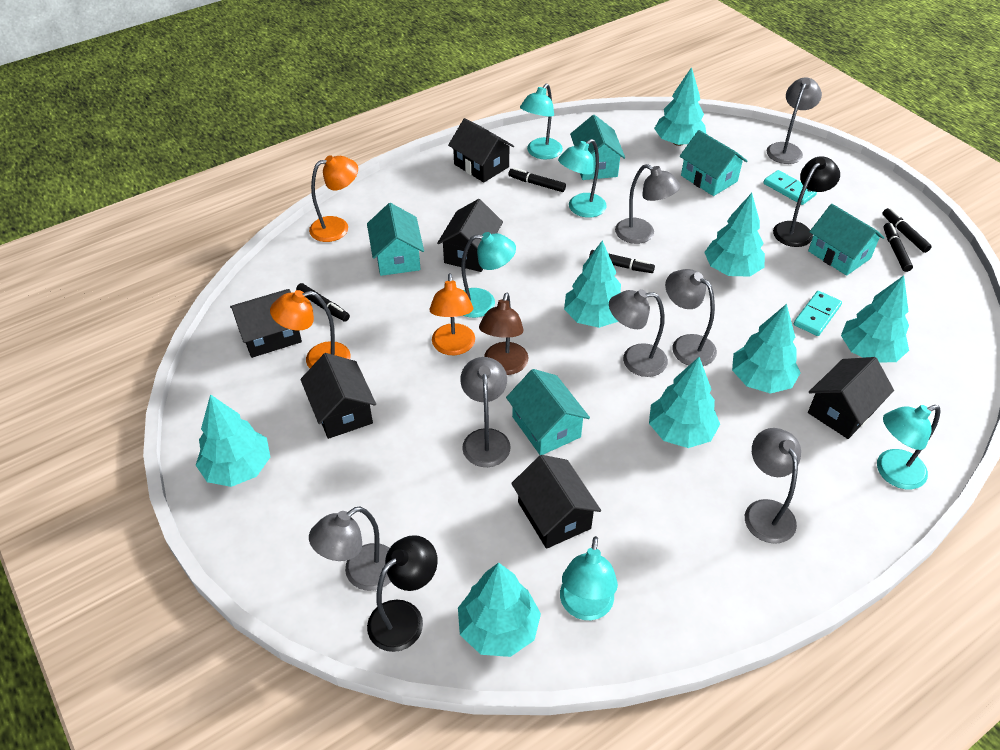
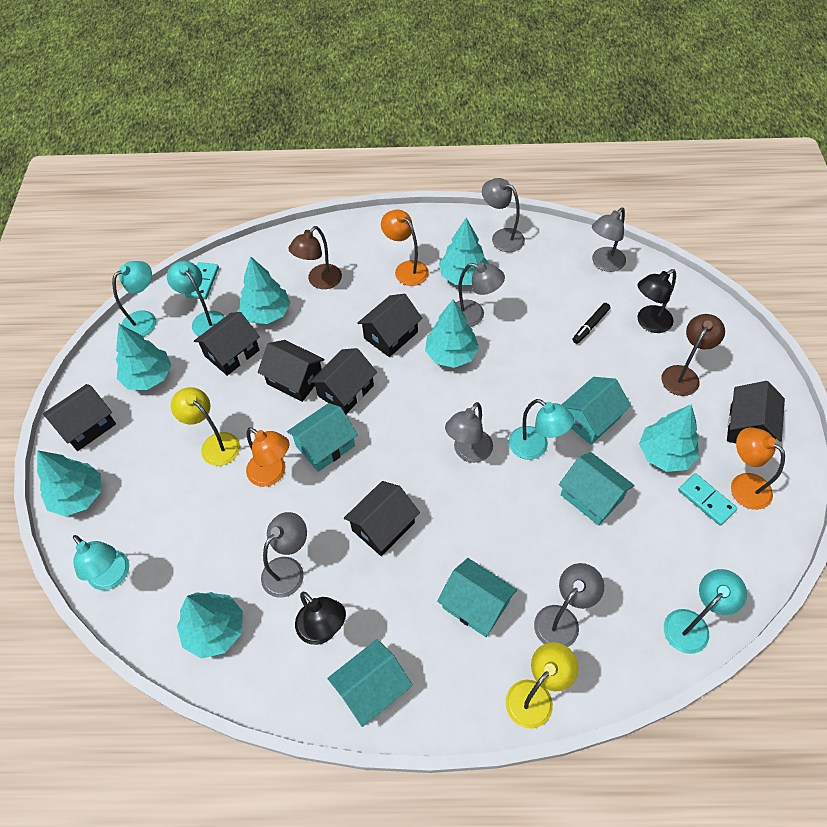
black house: [230,289,302,358] [300,353,376,439] [437,199,503,272] [448,118,514,183] [511,455,601,549] [808,357,894,439] = 6 -> [43,384,116,451] [194,312,260,376] [258,340,325,402] [309,348,377,414] [344,481,420,556] [357,294,423,357] [727,381,785,444] = 7
black marker: [296,283,350,322] [509,168,566,192] [589,250,655,273] [882,208,932,253] [883,223,913,272] = 5 -> [572,303,610,344] = 1
brown lamp: [479,293,528,375] = 1 -> [289,226,342,289] [661,314,725,396] = 2
grey lamp: [309,507,391,591] [460,357,511,467] [609,289,668,377] [615,164,681,244] [665,269,717,366] [745,428,801,544] [767,78,822,164] = 7 -> [261,512,307,598] [445,402,493,463] [456,263,505,327] [482,178,525,252] [534,563,604,647] [592,208,626,272] = 6
turquoise tree: [196,394,270,487] [458,563,541,657] [564,241,621,328] [649,357,720,448] [654,67,706,146] [704,193,765,277] [732,304,800,394] [841,275,909,363] = 8 -> [37,450,101,517] [116,324,171,390] [177,592,243,659] [239,256,291,324] [425,299,479,368] [439,218,489,285] [639,404,699,472] = 7
yellow lamp: none = 0 -> [171,387,240,466] [506,642,578,729] = 2

